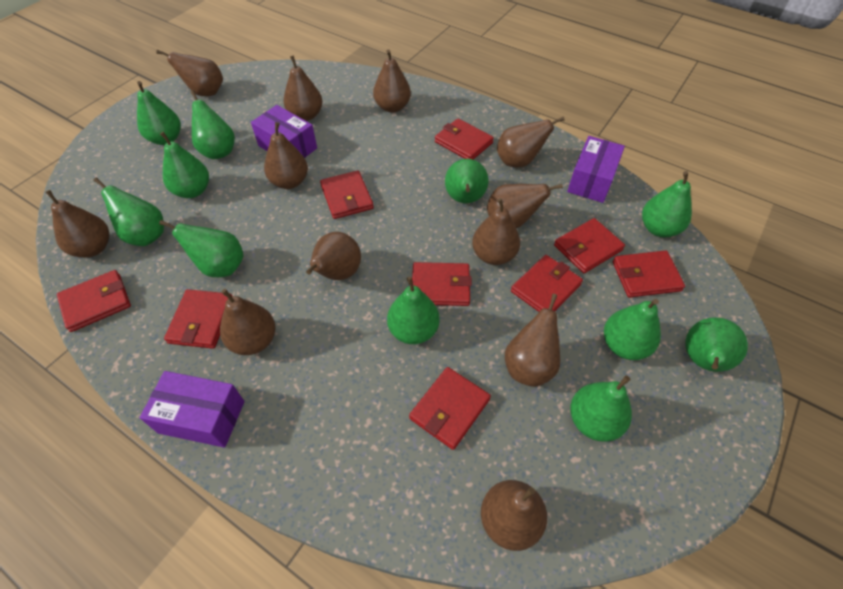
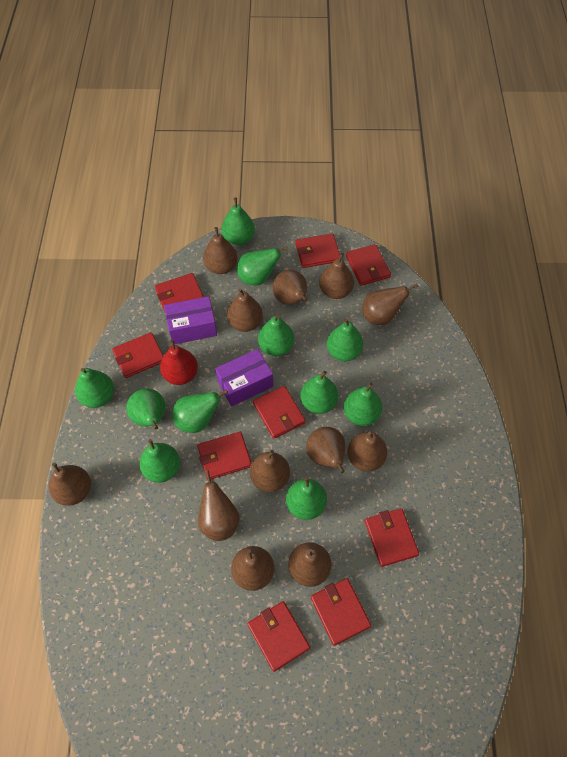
purple box: [140,371,245,448] [251,105,317,158] [567,136,625,203] = 3 -> [164,296,217,345] [215,349,273,406] = 2
red pear: none = 0 -> [160,339,198,385] = 1

